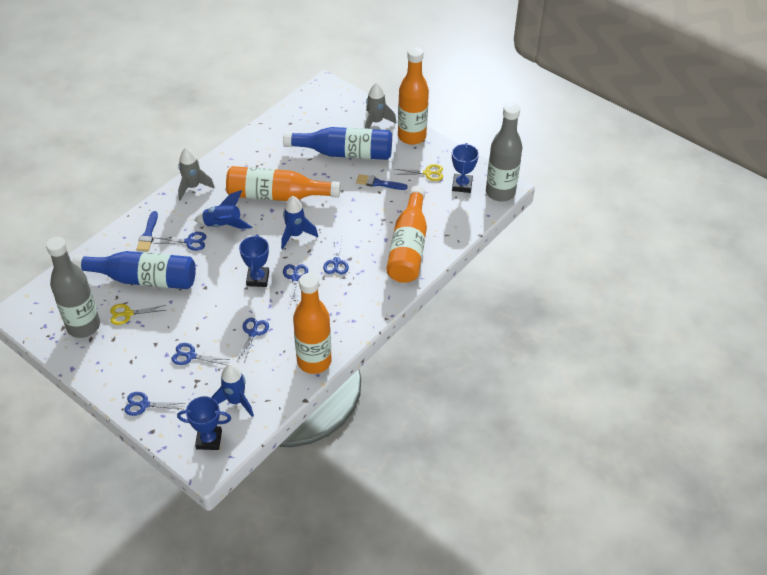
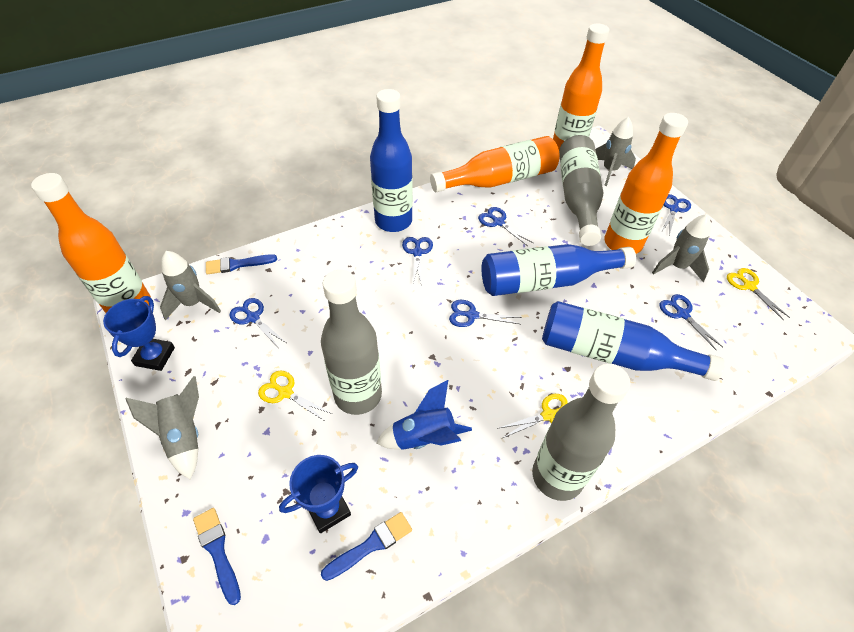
blue bottle: [72,251,196,289] [283,127,392,160] = 2 -> [370,89,413,232] [482,244,636,296] [542,301,725,381] = 3
blue brush: [137,211,158,251] [356,174,408,190] = 2 -> [193,508,241,605] [206,254,277,274] [321,512,412,581] = 3
blue rocket: [195,190,252,229] [211,364,254,417] [281,196,318,249] = 3 -> [376,380,472,450] = 1
blue trophy: [177,396,231,450] [239,235,269,287] [452,143,479,193] = 3 -> [103,296,175,371] [279,455,358,533] = 2
grey bottle: [46,237,100,338] [486,103,523,202] = 2 -> [321,270,382,415] [532,364,631,501] [559,135,603,246] = 3
grey rocket: [178,148,215,200] [365,82,397,129] = 2 -> [125,376,199,479] [160,251,221,320] [596,117,636,186] [652,214,711,282] = 4
yellow scissors: [110,304,166,325] [395,164,443,181] = 2 -> [258,370,332,422] [497,394,568,438] [727,268,790,321] = 3

